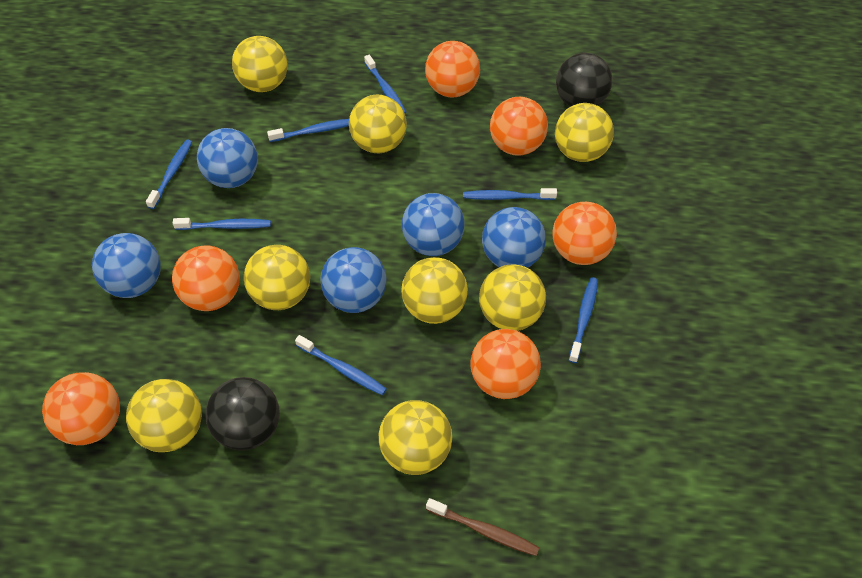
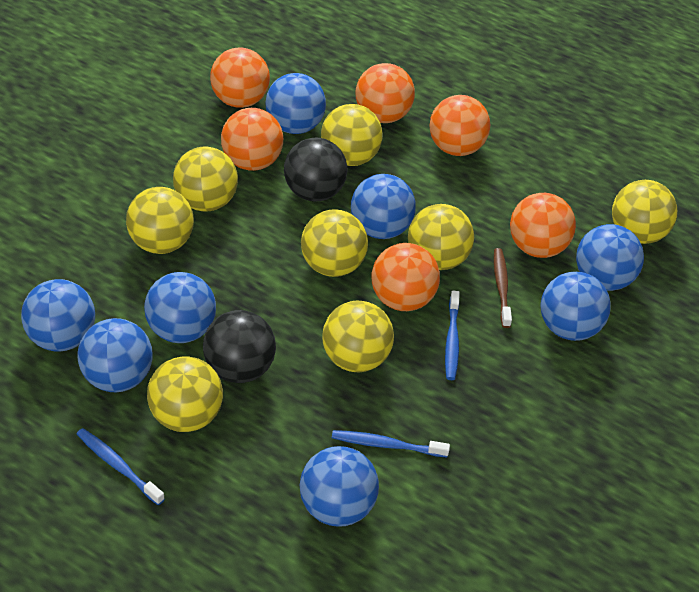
blue ball: [92,233,161,298] [197,128,258,188] [320,247,386,313] [402,193,465,256] [482,207,546,268] = 5 -> [21,279,95,352] [78,318,153,392] [144,272,216,343] [265,73,326,134] [299,446,379,527] [351,174,416,239] [540,272,611,341] [576,224,644,291] = 8
blue toothbrush: [146,139,192,209] [173,218,271,230] [267,119,349,142] [295,335,387,395] [364,55,407,114] [463,188,557,200] [569,277,598,363] = 7 -> [77,428,165,505] [332,430,450,458] [445,291,460,380] = 3

